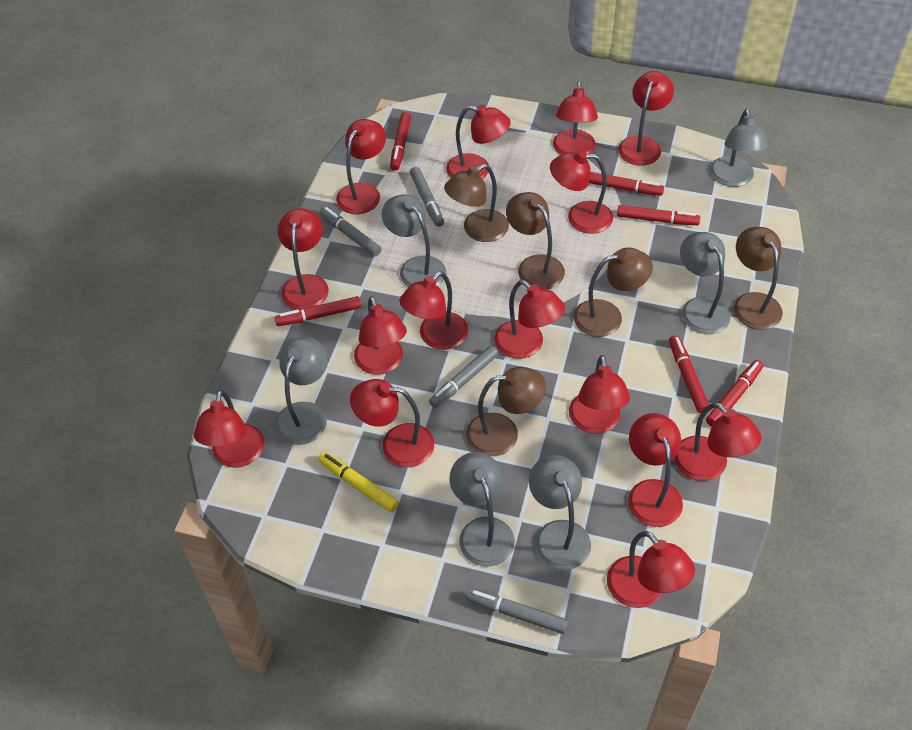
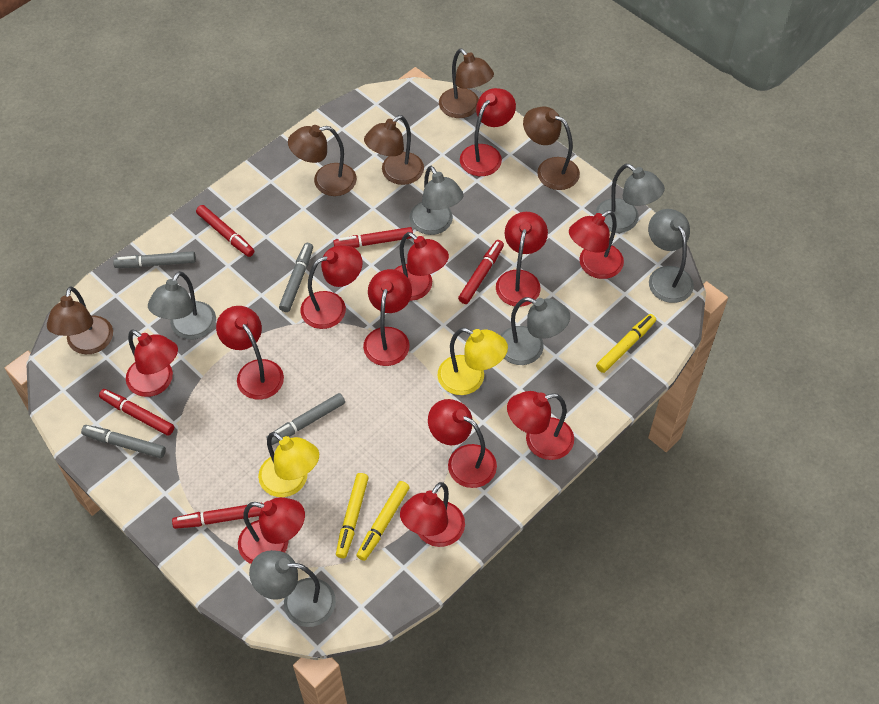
red lamp: [194,390,264,468] [278,208,329,310] [336,119,386,214] [350,379,434,467] [354,296,407,375] [399,271,468,350] [446,104,511,179] [494,280,565,359] [550,151,613,234] [553,82,598,155] [569,355,630,434] [607,531,695,608] [618,71,674,166] [628,413,683,527] [674,402,762,481] = 15 -> [126,329,178,397] [216,306,284,400] [238,497,305,564] [301,245,363,329] [363,269,412,366] [394,232,449,301] [400,482,465,547] [428,399,497,488] [460,88,516,176] [496,212,548,307] [507,391,574,460] [569,210,624,279] = 12
red marker: [275,296,361,326] [390,112,411,171] [589,172,664,196] [617,205,700,225] [669,335,709,413] [706,360,763,427] = 6 -> [99,389,174,436] [172,503,263,529] [196,205,254,257] [333,227,413,248] [458,240,504,304] = 5
yellow lamp: none = 0 -> [258,432,319,497] [437,328,508,395] = 2
yellow marker: [318,452,399,512] = 1 -> [336,473,369,558] [356,481,410,561] [596,314,656,373] = 3

